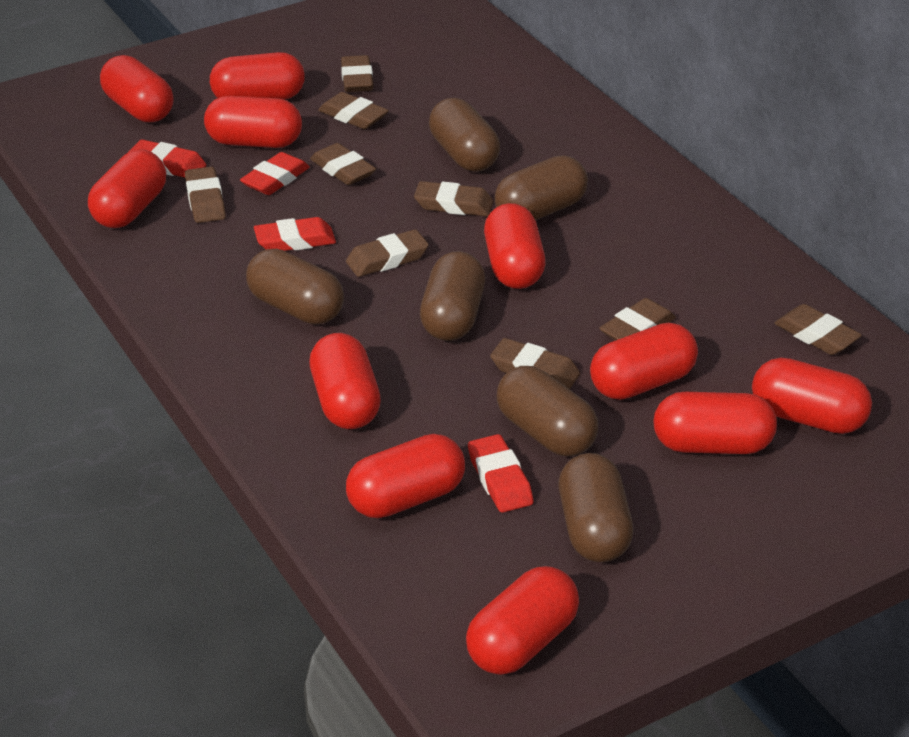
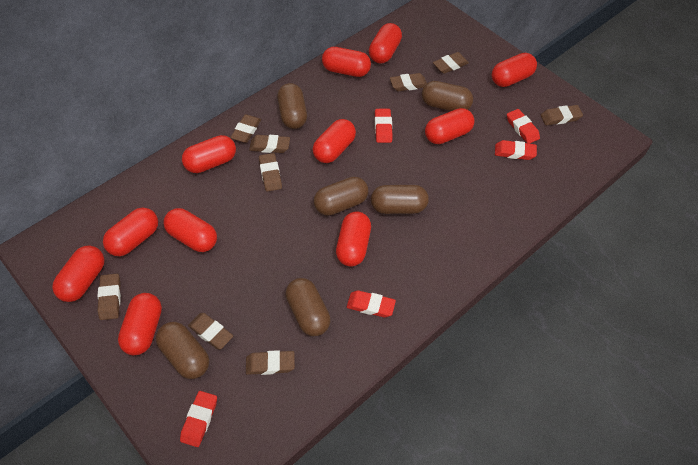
red eraser: [129,139,206,178] [240,152,310,195] [254,217,336,251] [468,434,533,513] = 4 -> [180,391,217,447] [347,290,396,317] [375,109,392,143] [495,140,537,160] [507,109,540,144] = 5

